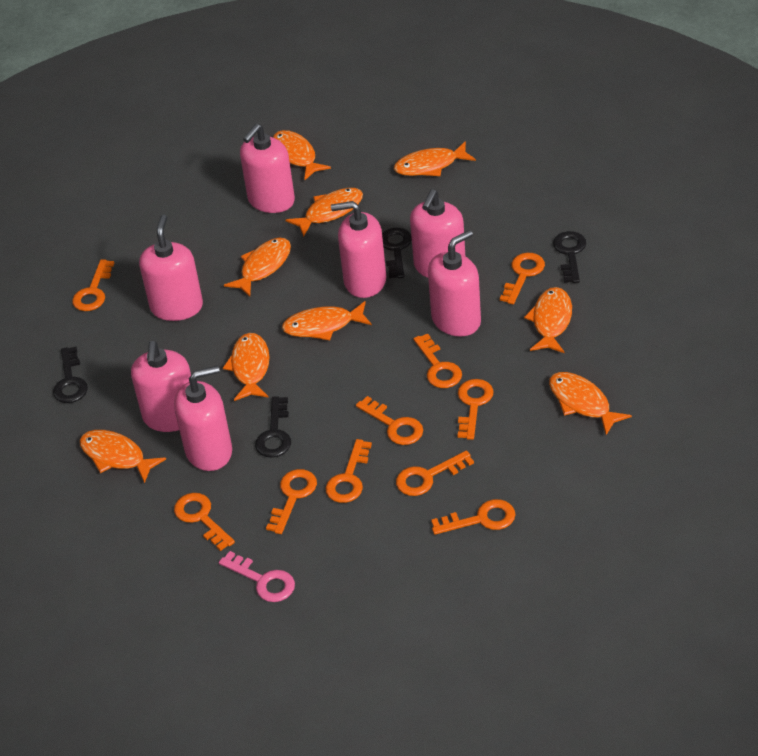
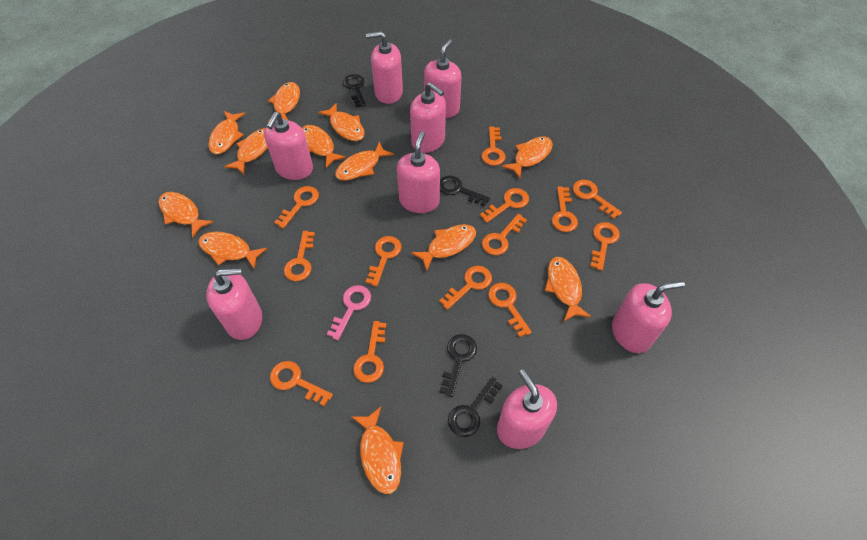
orange fish: [80,430,166,483] [223,333,270,401] [224,237,291,297] [273,130,331,180] [282,301,372,340] [285,188,363,237] [394,141,476,176] [524,287,572,353] [549,372,632,435] = 9 -> [158,192,214,238] [198,232,267,269] [208,111,246,154] [224,128,268,174] [268,82,300,122] [302,125,346,168] [318,103,365,141] [335,142,394,180] [351,407,404,494] [411,224,476,271] [501,137,553,178] [545,257,591,322] = 12
orange key: [72,259,114,311] [174,493,235,551] [266,469,317,534] [325,439,372,503] [356,396,423,445] [396,451,474,496] [413,334,462,388] [431,499,515,535] [457,379,494,440] [500,253,545,304] = 10 -> [270,361,333,406] [274,186,319,229] [284,231,315,281] [353,321,387,383] [366,236,402,287] [439,266,492,310] [480,188,529,223] [482,127,505,166] [482,214,527,255] [488,283,532,337] [552,186,578,232] [573,180,622,219] [590,222,620,271] = 13
pink soap dispenser: [131,341,191,432] [139,214,203,321] [174,366,232,471] [240,124,295,213] [331,201,386,298] [410,189,465,278] [428,230,481,337] = 7 -> [206,268,262,340] [264,112,313,180] [366,31,403,104] [397,131,440,213] [410,82,446,153] [424,39,461,118] [497,369,557,449] [612,281,685,353] = 8

